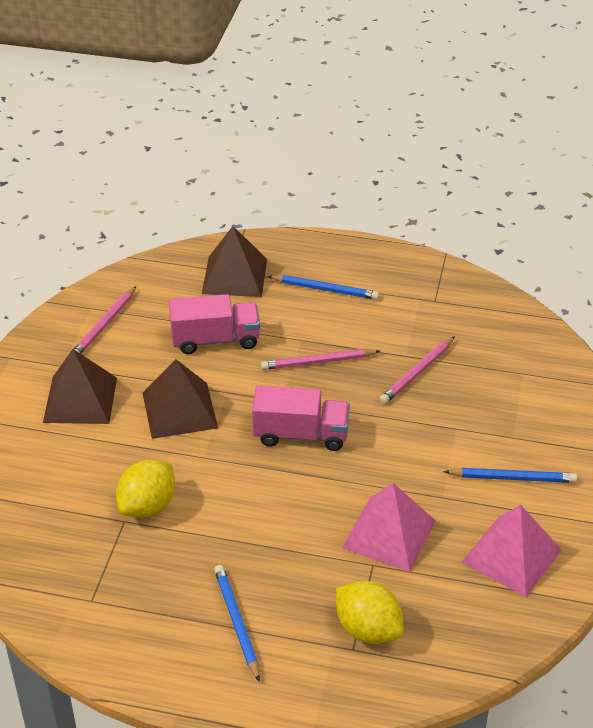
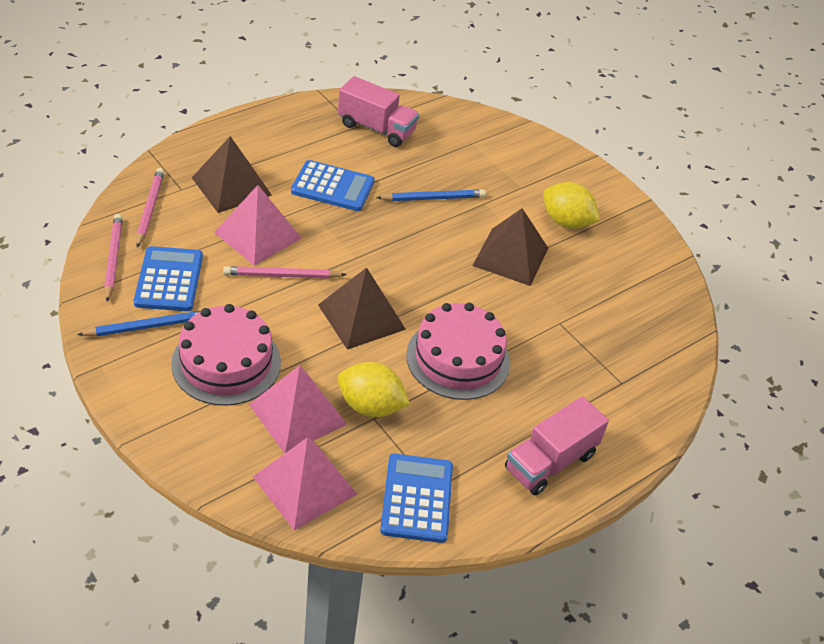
blue calculator: none = 0 -> [134,246,203,311] [291,160,375,211] [380,454,453,543] = 3
blue pencil: [214,565,260,682] [268,275,379,300] [443,468,577,483] = 3 -> [77,311,201,336] [376,189,486,201] = 2
pink cake: none = 0 -> [171,304,281,406] [406,303,510,400] = 2
pink pyramid: [342,483,436,572] [462,505,562,597] = 2 -> [214,185,301,266] [249,365,347,454] [253,437,357,531] = 3

